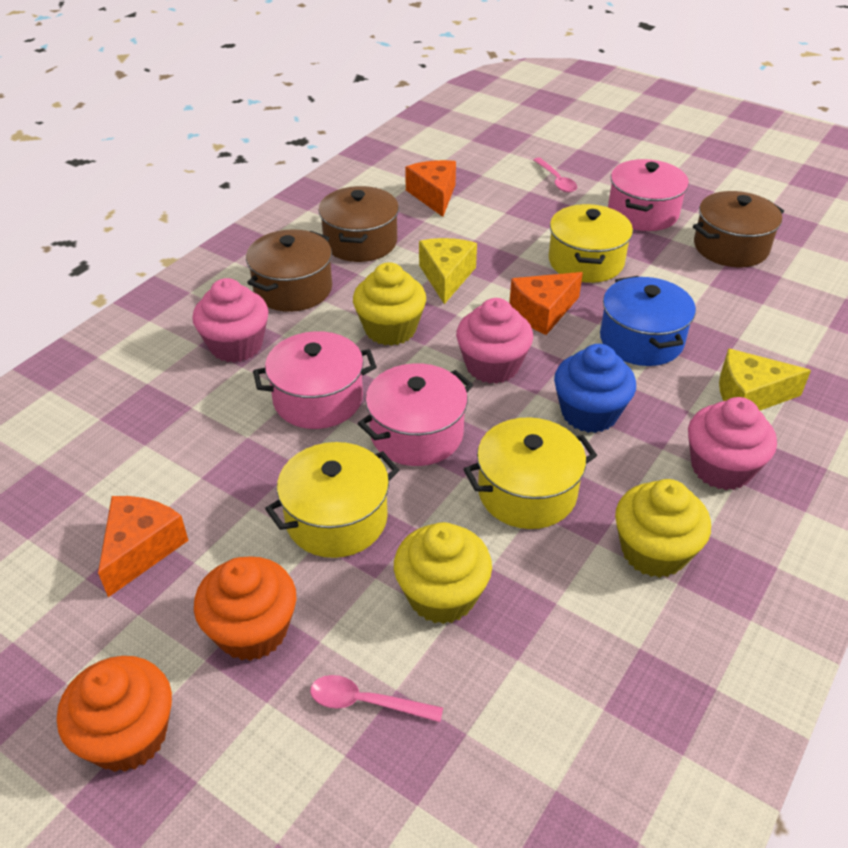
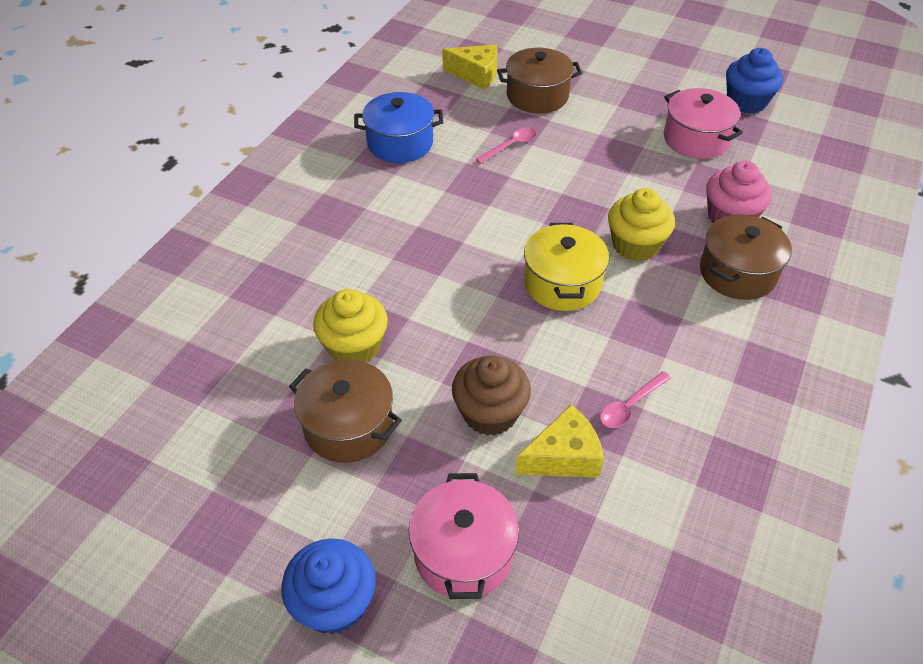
blue cupcake: [554,344,636,433] = 1 -> [281,538,376,634] [726,48,783,114] = 2
brown cupcake: none = 0 -> [452,355,531,436] = 1
orange cheese: [98,496,189,597] [405,160,456,217] [509,272,583,335] = 3 -> none = 0
orange cupcake: [57,656,172,772] [194,556,297,661] = 2 -> none = 0
pink cupcake: [192,278,269,363] [456,298,533,384] [688,397,777,490] = 3 -> [706,161,772,223] = 1
pink pot: [253,331,377,429] [358,363,473,466] [608,159,689,231] = 3 -> [409,473,519,599] [664,88,743,159] = 2
yellow cupcake: [353,262,426,346] [394,522,492,624] [615,479,711,578] = 3 -> [313,289,388,363] [608,188,675,262] = 2
yellow pot: [265,442,399,558] [464,417,597,529] [548,204,633,283] = 3 -> [524,223,609,311] = 1

